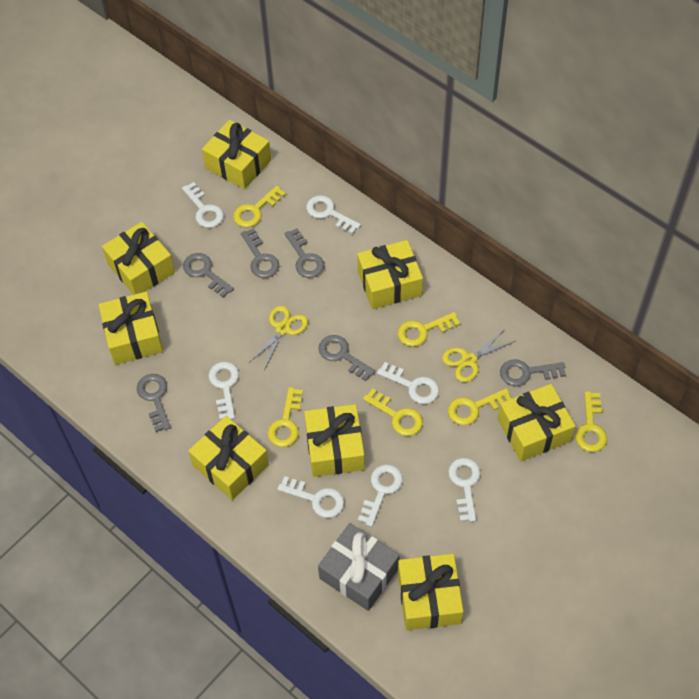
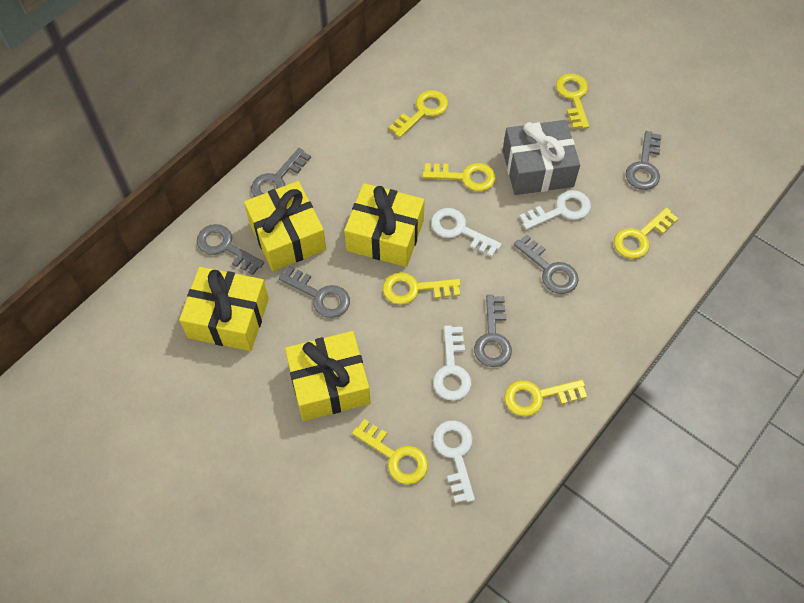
white key: [182,182,224,228] [208,362,239,420] [277,476,344,518] [306,195,361,234] [358,464,403,527] [377,362,439,404] [448,458,481,522] = 7 -> [431,208,502,257] [433,325,472,401] [433,420,475,503] [519,190,591,230] = 4
yellow gift: [99,292,163,365] [102,222,175,295] [188,416,269,500] [202,120,271,189] [304,404,365,477] [357,240,423,309] [398,554,464,630] [498,384,576,461] = 8 -> [179,267,269,351] [244,181,326,271] [285,331,371,421] [344,183,425,267] = 4
yellow key: [233,186,286,228] [267,387,303,447] [363,388,423,436] [397,312,460,347] [448,388,512,425] [575,391,607,452] = 6 -> [352,419,428,485] [383,272,461,305] [389,90,448,138] [422,163,496,191] [504,380,587,417] [556,74,589,129] [614,207,679,259] = 7
yellow scissors: [250,306,308,370] [442,329,515,382] = 2 -> none = 0

